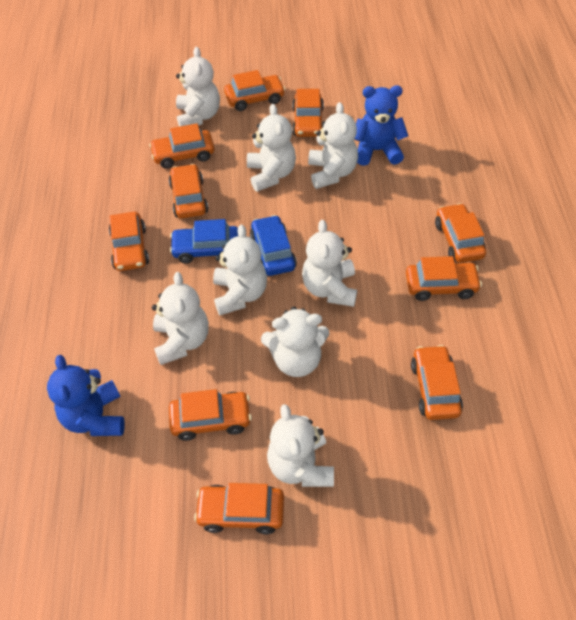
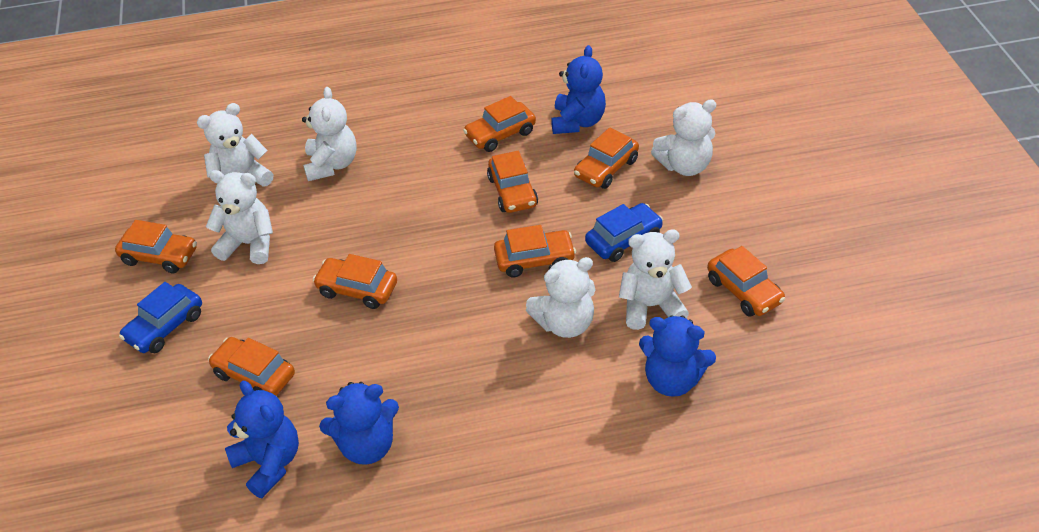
blue teddy bear: [47,355,125,436] [354,85,408,166] = 2 -> [225,381,299,498] [319,382,399,465] [551,45,606,134] [639,315,716,397] = 4
orange car: [109,211,149,271] [149,123,215,169] [169,164,208,219] [169,389,252,441] [194,483,284,535] [224,70,285,111] [292,89,324,137] [406,256,482,301] [411,345,463,420] [435,203,486,263] = 10 -> [115,220,197,273] [208,337,295,396] [313,254,397,309] [463,96,536,152] [487,151,538,213] [494,225,576,277] [574,127,639,189] [707,246,785,317] = 8
white teddy bear: [152,272,209,365] [176,47,220,127] [213,225,267,315] [247,104,296,192] [261,307,329,377] [267,404,334,487] [302,220,357,307] [308,102,358,189] = 8 -> [197,103,273,186] [206,170,273,264] [302,87,357,181] [526,257,595,338] [619,230,692,330] [651,99,716,176] = 6

